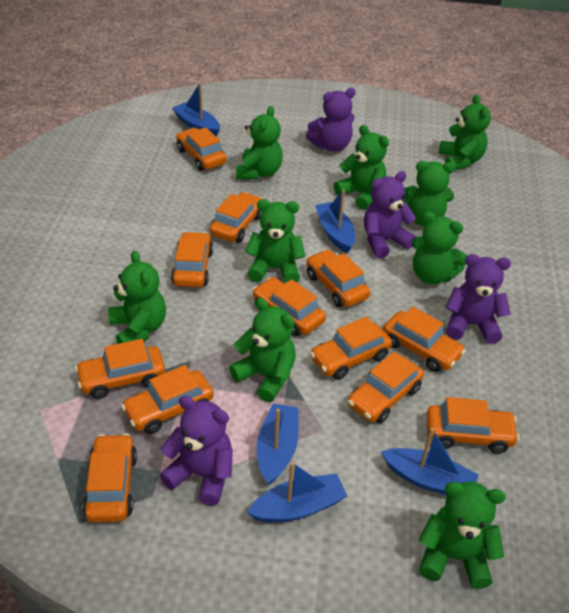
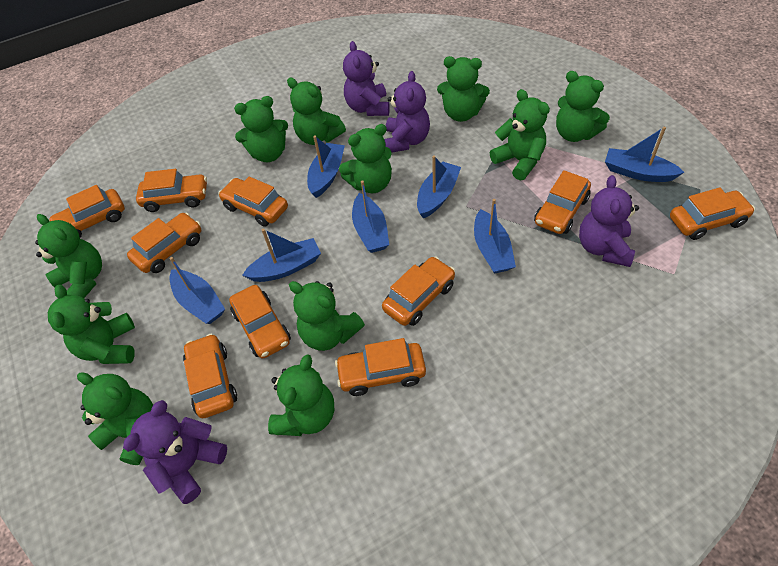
blue boat: [172,83,220,136] [247,462,347,522] [256,403,298,485] [315,189,355,253] [381,428,479,495] = 5 -> [169,257,225,324] [242,229,321,282] [307,136,345,198] [352,180,389,253] [417,155,461,218] [474,199,516,274] [605,127,684,182] = 7
green teddy bear: [108,250,166,344] [229,298,296,402] [236,106,283,180] [245,199,305,283] [334,125,389,210] [403,161,456,226] [412,212,467,285] [419,482,506,589] [439,95,491,170] = 9 -> [35,214,102,298] [48,285,135,364] [77,372,153,465] [234,96,288,162] [268,354,334,436] [287,78,346,145] [289,281,365,351] [339,124,392,193] [437,56,490,122] [489,89,550,181] [556,71,610,142] = 11
orange car: [75,339,165,399] [82,434,137,522] [121,365,214,434] [171,231,213,287] [176,127,227,171] [210,192,263,243] [252,277,326,336] [306,249,370,307] [310,317,392,380] [348,352,424,423] [383,306,466,372] [426,397,519,454] = 12 -> [49,185,125,238] [127,212,201,273] [136,169,207,212] [183,334,237,418] [218,177,288,227] [229,285,291,358] [335,338,426,396] [382,256,455,326] [534,170,591,234] [670,187,755,240] = 10

